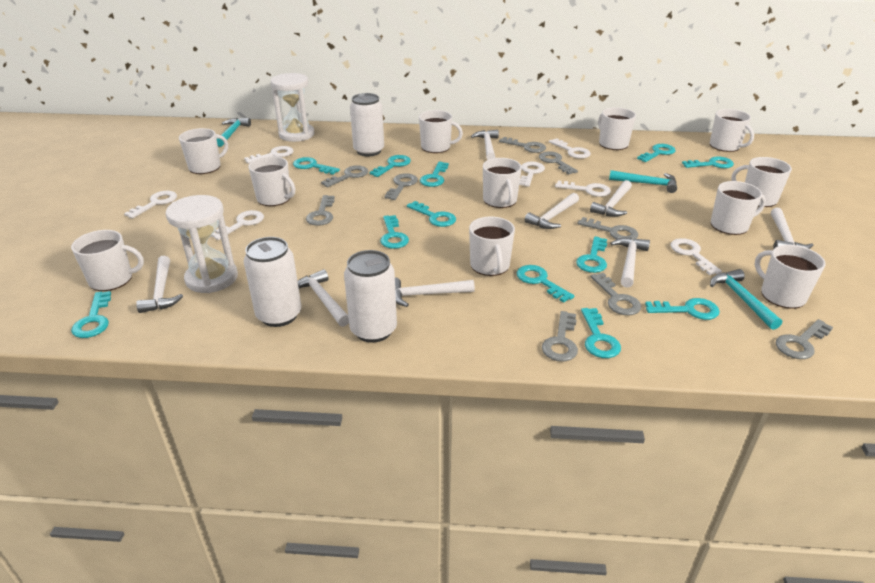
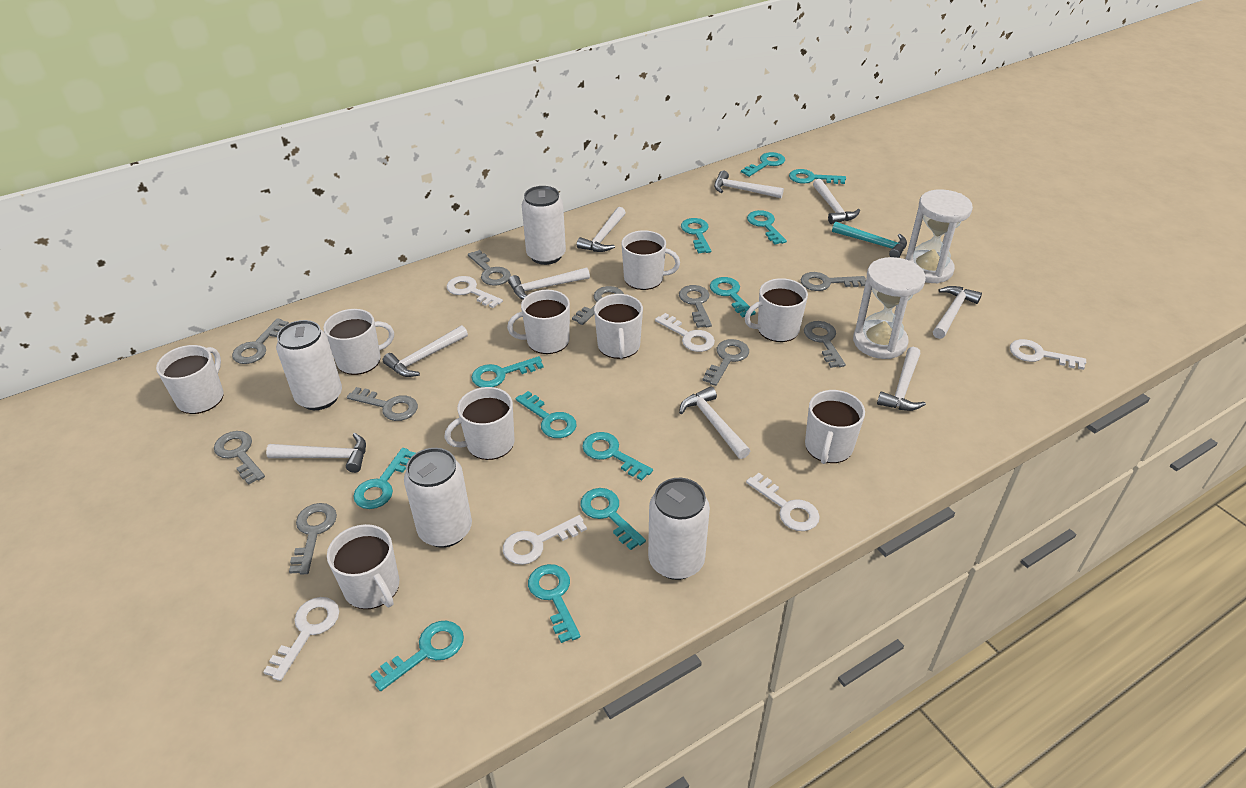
grey key: [306,195,335,226] [321,165,368,187] [385,173,418,200] [499,137,546,153] [539,151,578,174] [542,311,578,362] [577,217,638,240] [591,273,641,315] [776,319,833,359] = 9 -> [214,431,265,485] [232,318,289,364] [289,503,337,575] [347,387,418,421] [468,250,511,286] [572,286,624,325] [679,285,712,328] [702,339,749,386] [801,272,866,291] [804,321,846,368] = 10
turquoise hammer: [217,118,251,147] [609,170,677,193] [710,269,782,330] = 3 -> [832,222,907,258] = 1
white can: [243,237,301,327] [344,250,397,343] [350,93,384,156] = 3 -> [276,320,342,410] [404,448,472,548] [522,186,566,265] [648,478,710,580] = 4
white hammer: [136,256,183,313] [298,269,349,327] [395,277,475,307] [471,130,499,160] [525,193,579,229] [590,180,632,217] [610,238,650,288] [771,208,813,249] = 8 -> [266,433,366,473] [383,325,468,377] [508,267,590,300] [577,207,626,252] [679,386,750,459] [714,171,784,198] [813,179,860,224] [877,347,926,411] [933,286,982,339] = 9
white key: [124,191,177,219] [211,210,264,240] [244,146,294,164] [519,162,545,187] [549,138,591,159] [555,181,611,197] [670,238,722,275] = 7 -> [263,597,339,681] [446,276,503,308] [503,515,587,565] [655,313,715,352] [746,473,820,531] [1010,339,1086,370] = 6
white mug: [71,230,144,291] [179,128,228,174] [249,156,295,206] [419,110,463,153] [469,216,515,276] [483,158,522,208] [598,107,636,150] [710,109,754,152] [711,181,766,235] [731,157,792,207] [755,245,826,309] = 11 -> [156,345,224,414] [323,309,394,375] [327,524,399,609] [444,387,514,460] [507,290,570,354] [594,294,643,359] [622,230,680,290] [745,278,808,342] [805,390,865,464] = 9

